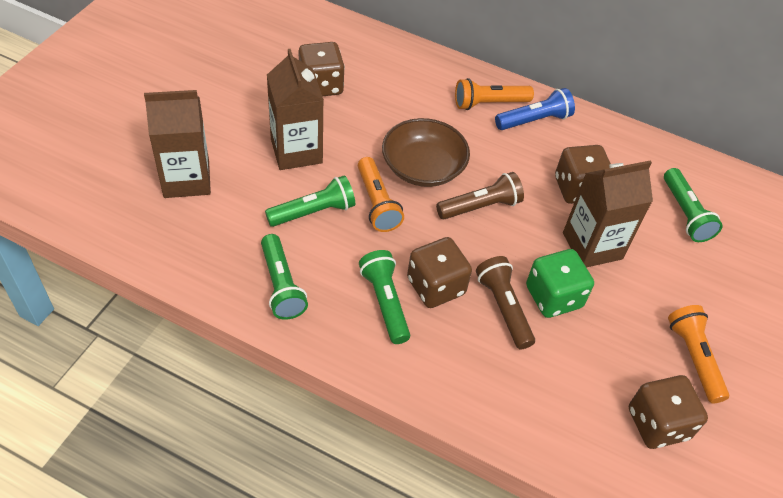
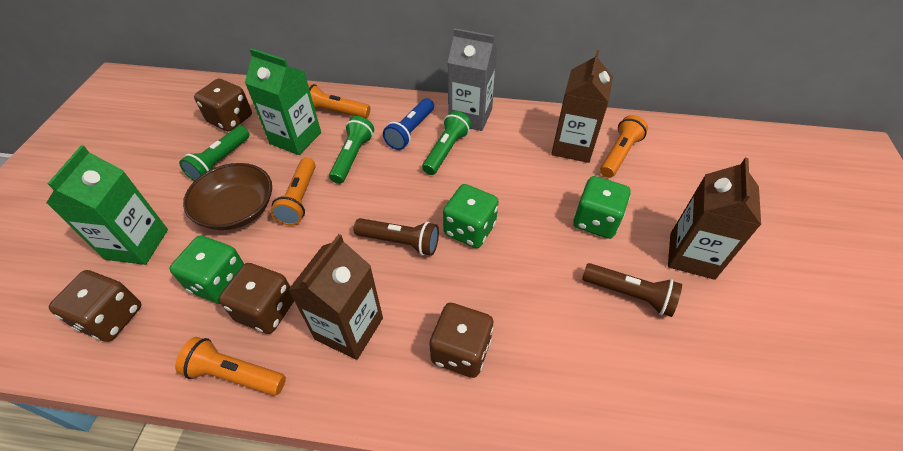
green carton: none = 0 -> [46,145,168,265] [245,48,321,155] = 2
green dice: [526,249,594,318] = 1 -> [170,236,244,304] [443,184,499,248] [573,176,631,239] = 3
green flashlight: [261,234,308,320] [265,175,355,227] [359,250,410,344] [664,168,723,242] = 4 -> [179,126,249,181] [329,116,374,184] [422,111,471,175] = 3
grey carton: none = 0 -> [448,28,497,131] = 1
orange flashlight: [358,157,404,232] [455,78,534,110] [668,305,729,403] = 3 -> [175,337,286,396] [270,158,316,226] [308,84,370,118] [600,115,648,178] = 4

